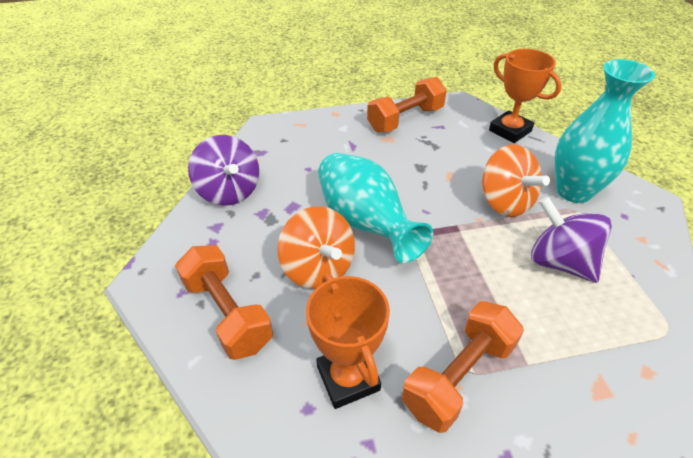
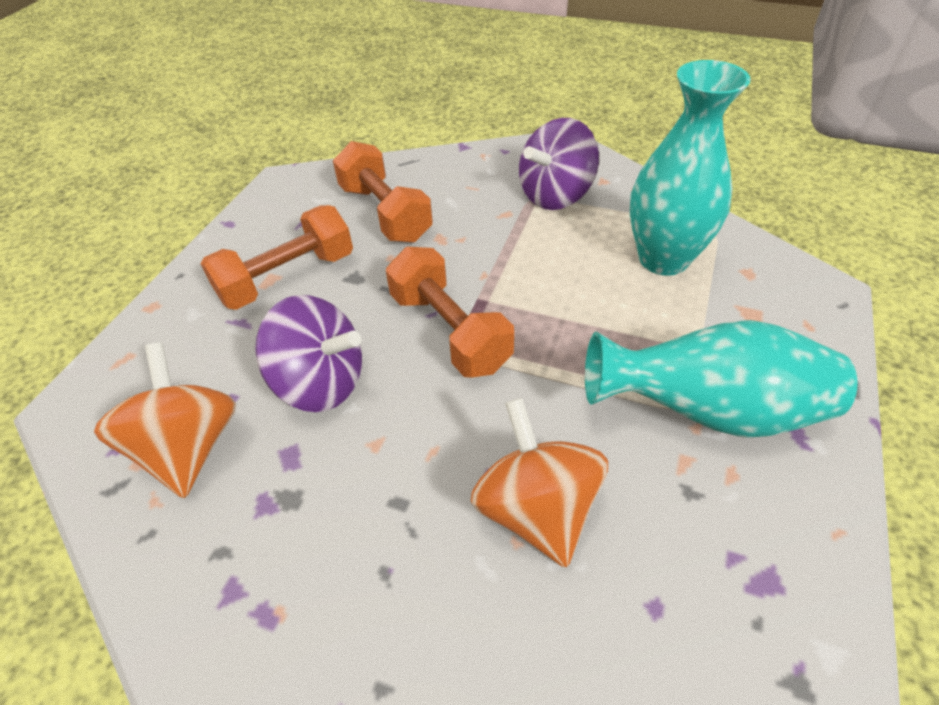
orange trophy: [306,274,390,409] [489,49,562,143] = 2 -> none = 0

